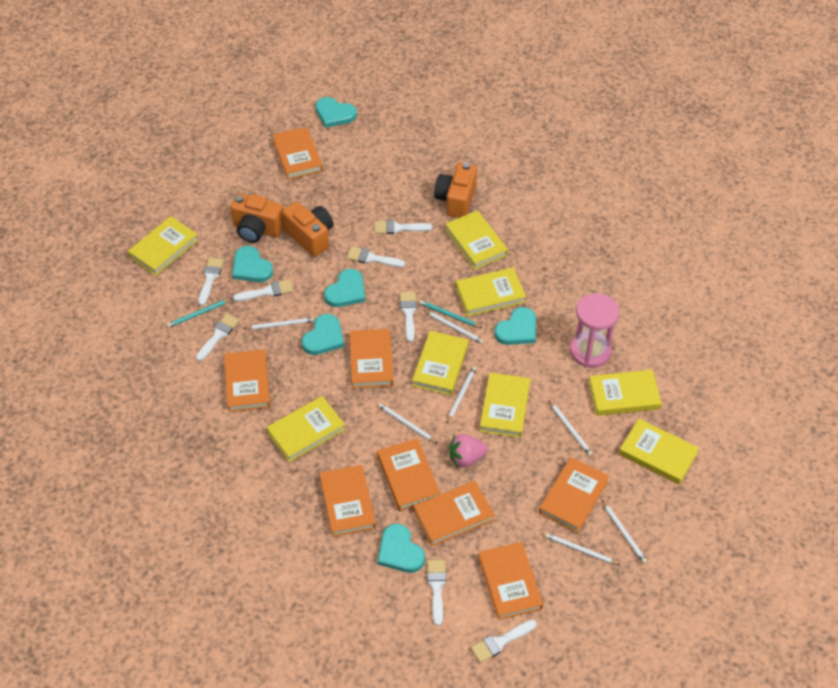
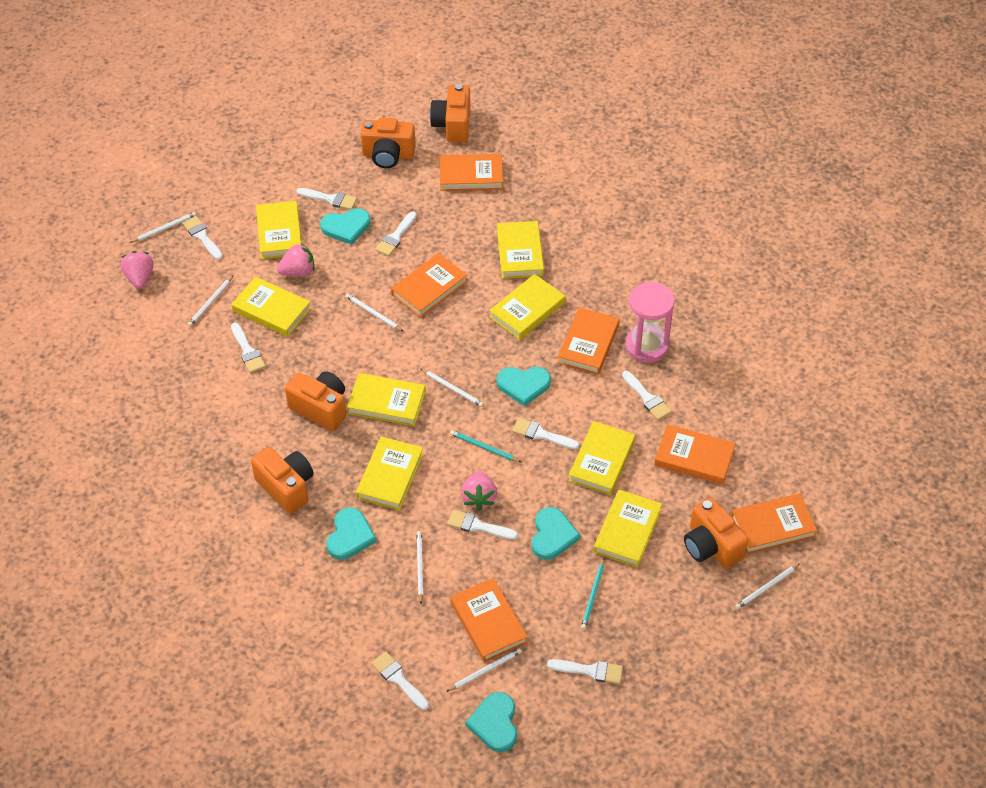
orange book: [224,349,270,412] [273,127,323,180] [320,465,376,537] [349,329,394,389] [377,438,440,511] [414,481,495,546] [478,542,543,620] [539,457,609,533] = 8 -> [391,253,468,318] [439,154,503,191] [450,578,527,662] [558,307,620,375] [654,424,736,485] [731,493,817,554] = 6
orange camera: [231,193,284,243] [282,202,333,257] [434,162,477,218] = 3 -> [251,447,314,514] [285,371,346,431] [361,118,416,168] [430,84,470,143] [684,497,748,569] = 5
pink strawberry: [449,434,488,467] = 1 -> [120,251,154,289] [277,243,315,276] [461,471,497,511] = 3
turquoise heart: [232,246,273,282] [302,314,344,355] [315,97,357,128] [324,269,365,307] [377,524,425,573] [494,307,536,345] = 6 -> [320,208,370,245] [326,508,377,560] [465,692,517,752] [497,367,551,406] [532,507,580,560] = 5
white brush: [196,313,239,361] [198,257,224,306] [233,279,293,301] [347,247,405,267] [375,220,432,234] [400,292,417,342] [427,560,446,626] [471,620,537,663] = 8 -> [182,216,223,260] [231,323,266,373] [297,188,357,210] [371,651,429,710] [375,211,417,256] [447,509,518,540] [512,418,579,449] [547,659,623,684] [622,371,672,420] = 9

